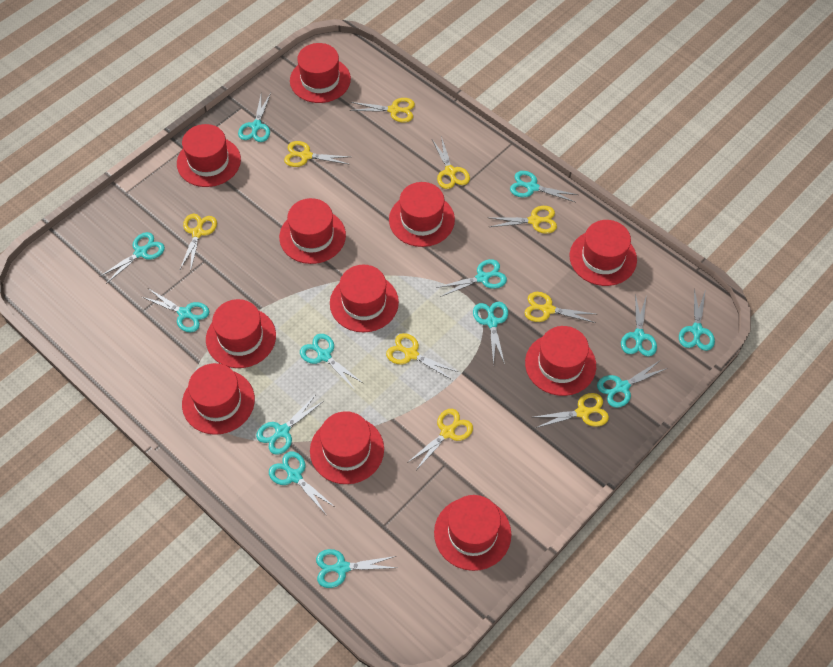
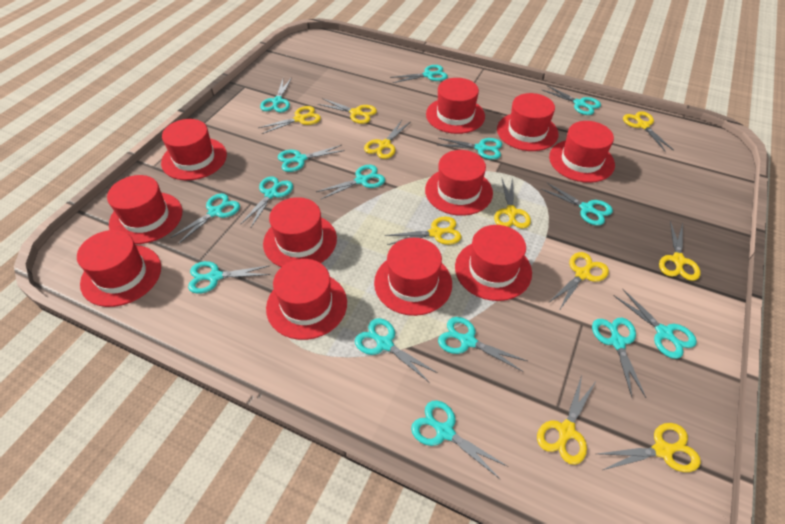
turquoise scissors: [99,232,165,284] [142,289,210,333] [238,93,271,142] [256,396,324,455] [269,452,336,513] [300,334,363,390] [316,549,397,588] [436,259,507,297] [473,302,508,364] [510,171,578,202] [597,361,668,408] [621,294,657,356] [679,288,715,351] = 13 -> [170,193,240,244] [188,261,270,294] [240,176,293,227] [260,78,292,112] [278,145,345,172] [316,165,385,199] [355,318,438,383] [390,65,448,83] [411,400,508,479] [438,138,502,160] [438,317,527,372] [541,183,613,226] [542,85,601,115] [592,318,646,398] [614,289,697,359] = 15
yellow scissors: [180,214,217,272] [284,141,350,167] [350,98,415,123] [386,333,458,380] [407,409,473,470] [432,136,470,189] [490,206,557,234] [525,292,596,323] [535,393,609,428] = 9 -> [258,106,321,134] [318,98,377,124] [364,120,410,159] [385,216,462,245] [494,177,531,229] [537,375,595,465] [548,252,609,309] [597,423,701,472] [623,111,674,152] [659,221,700,281] = 10

